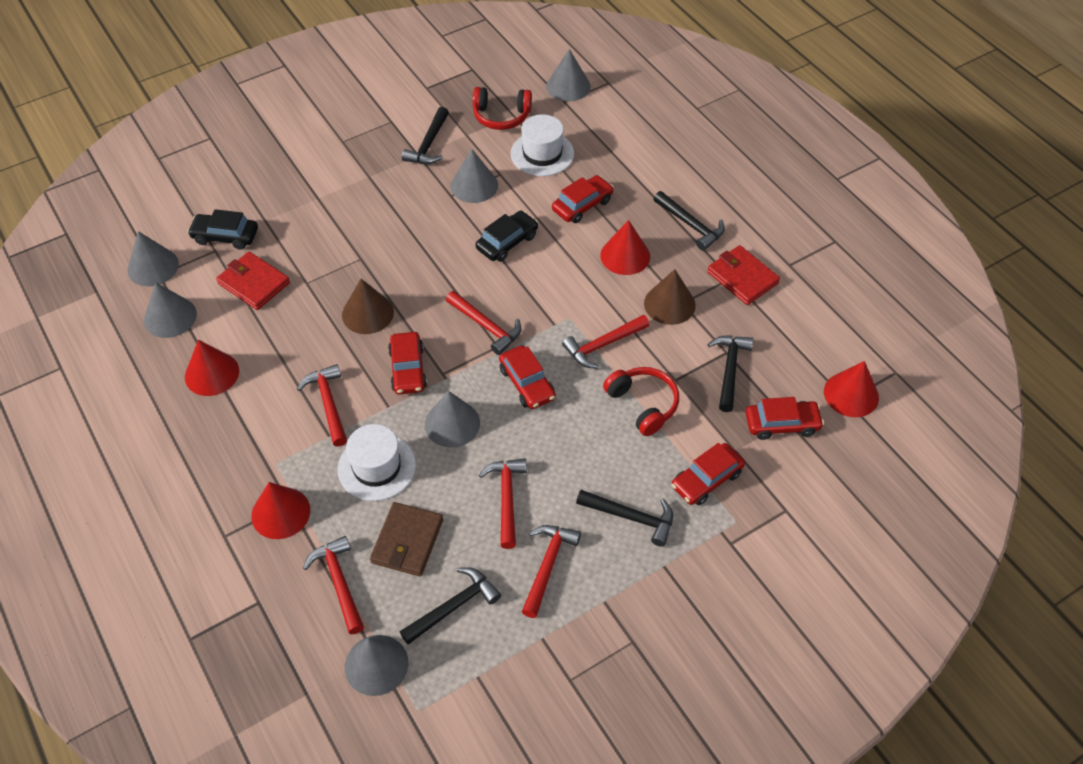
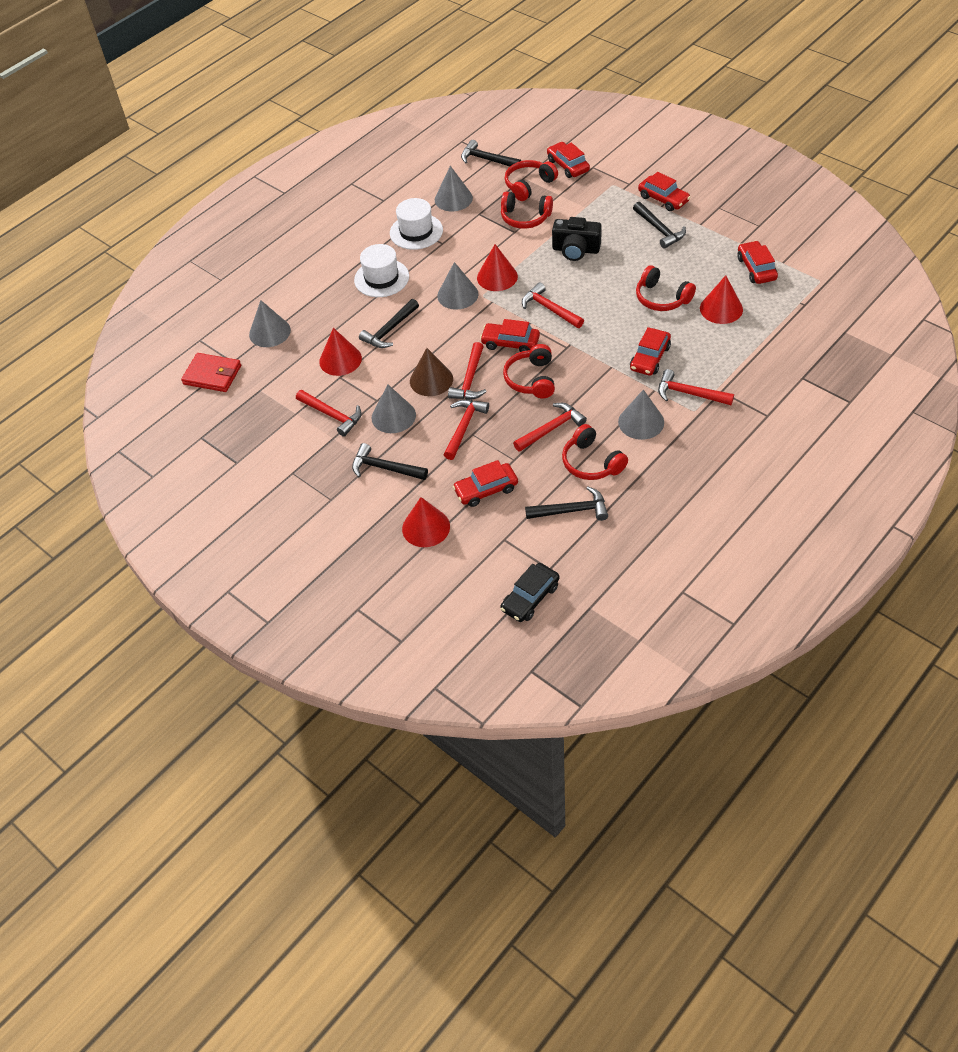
black camera: none = 0 -> [552,217,602,261] = 1
black car: [187,209,258,250] [476,211,538,262] = 2 -> [500,563,559,622] = 1
brown cone: [342,279,394,334] [644,269,696,325] = 2 -> [410,348,453,396] = 1
brown wallet: [370,502,443,576] = 1 -> none = 0
grey cone: [128,231,179,286] [144,282,197,338] [345,635,408,696] [425,391,480,447] [451,149,498,203] [546,49,591,101] = 6 -> [249,300,291,347] [372,385,416,433] [435,166,473,211] [437,262,478,310] [618,389,664,440] = 5
red car: [388,332,427,395] [499,345,556,409] [552,175,614,223] [672,443,745,505] [746,397,824,440] = 5 -> [452,460,518,507] [480,319,540,352] [547,142,590,178] [630,327,671,376] [638,172,691,211] [737,241,778,284] = 6
red headphones: [473,87,532,130] [603,367,679,436] = 2 -> [501,192,553,229] [503,344,555,398] [505,160,558,201] [562,424,628,480] [636,265,696,311] = 5
red wallet: [216,252,290,310] [707,245,780,305] = 2 -> [181,353,241,392] = 1

